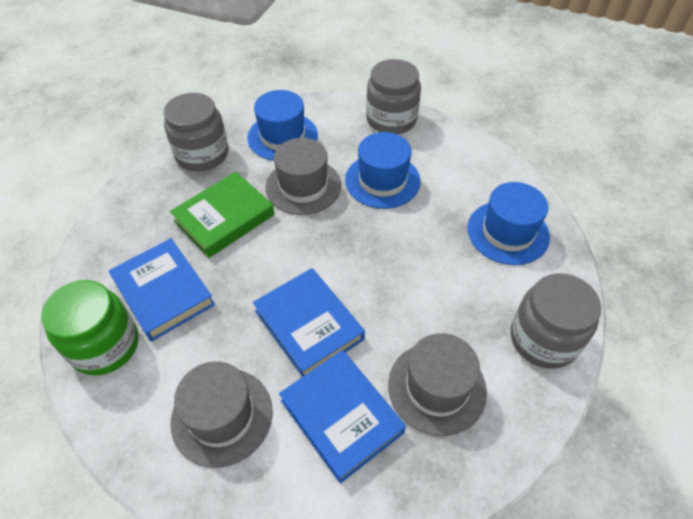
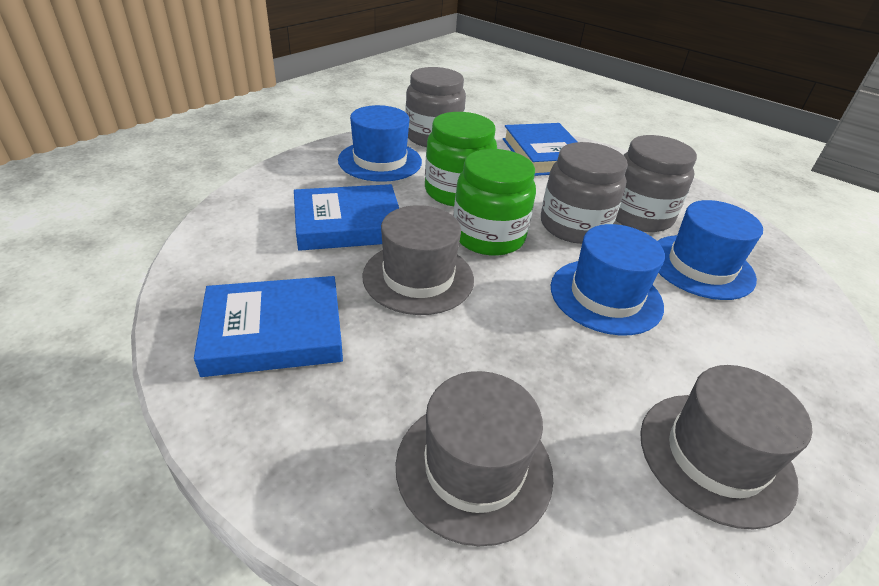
green book: [170,172,275,258] = 1 -> none = 0
green jar: [41,280,139,376] = 1 -> [425,112,497,206] [453,149,536,256] = 2

